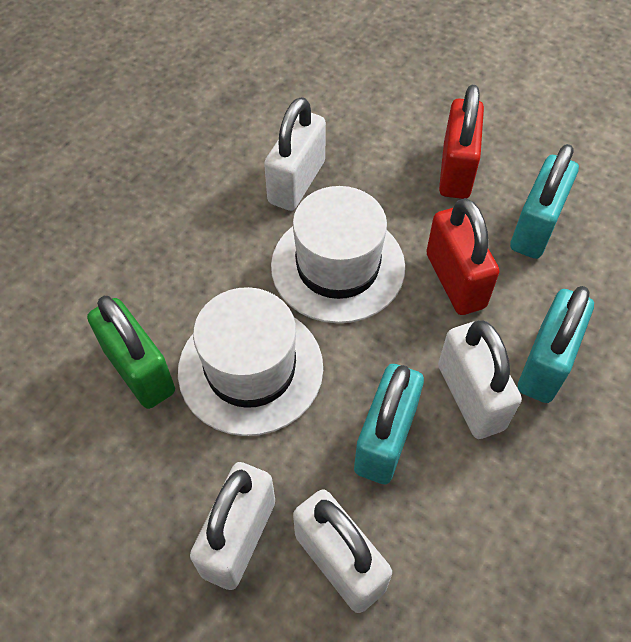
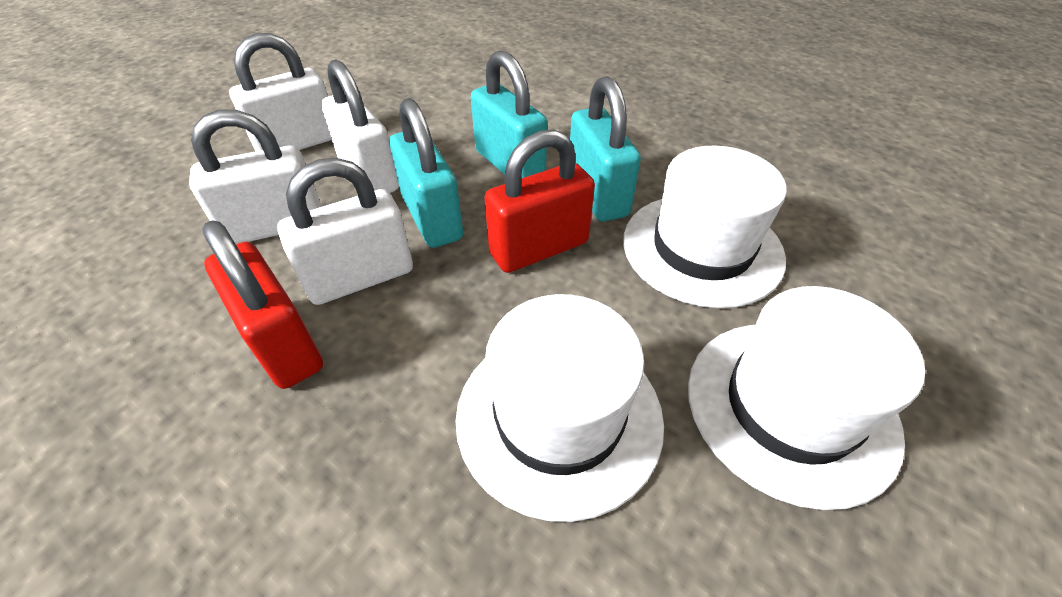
green padlock: [87,296,175,409] = 1 -> none = 0
white hat: [178,287,323,436] [271,186,405,324] = 2 -> [455,294,664,522] [623,145,787,308] [688,286,925,510] = 3

